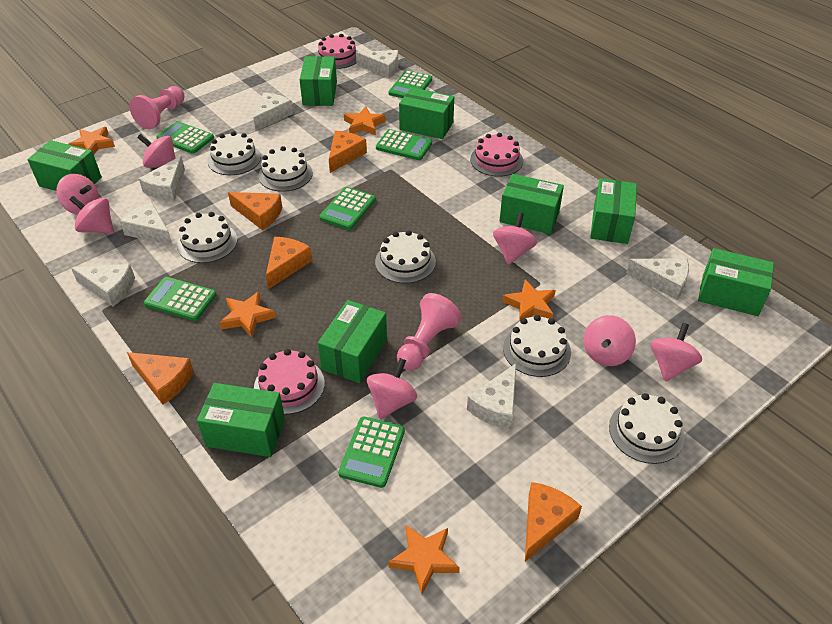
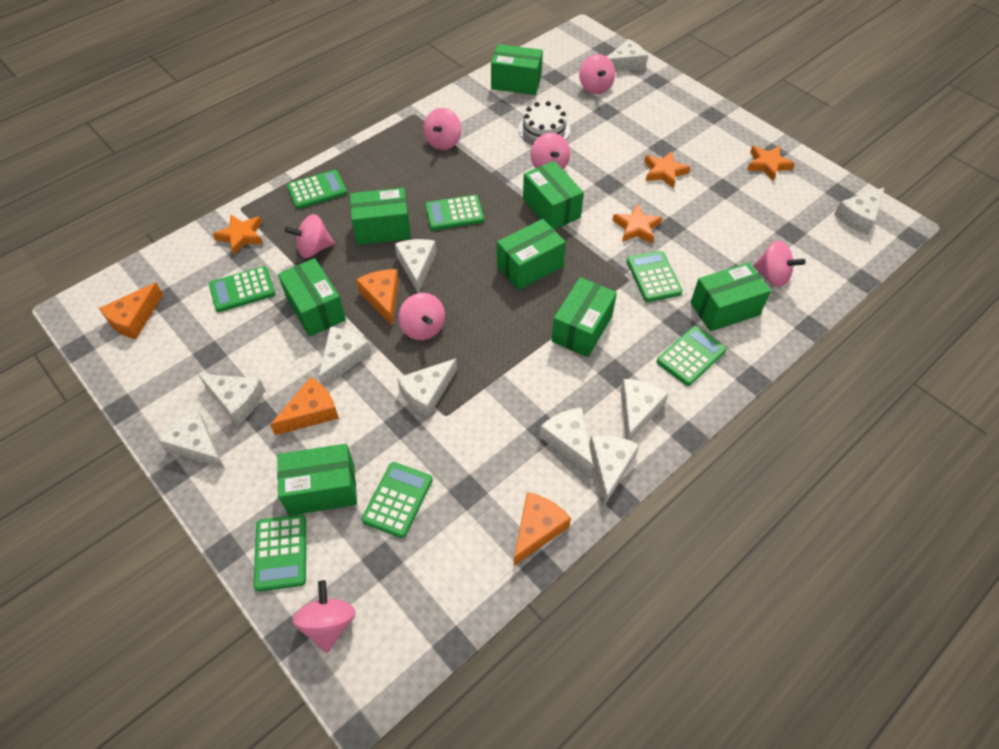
green calculator: [144,277,216,321] [156,121,214,154] [319,187,376,230] [338,417,405,488] [376,129,432,160] [389,70,432,98] = 6 -> [209,266,275,312] [254,514,306,592] [287,170,347,209] [361,462,433,538] [425,195,484,230] [627,251,682,302] [657,326,726,386] = 7
orange cheese: [127,352,194,405] [228,192,282,230] [266,237,312,289] [329,131,367,173] [525,482,582,562] = 5 -> [99,283,163,339] [270,377,339,435] [356,269,399,325] [514,492,571,566] = 4
orange star: [68,127,115,154] [220,291,276,338] [344,106,386,135] [388,525,460,594] [502,279,556,322] = 5 -> [213,214,263,255] [612,204,662,244] [644,151,690,188] [747,146,795,181] = 4
pink cake: [254,349,325,415] [315,34,358,69] [470,133,523,177] = 3 -> none = 0
pink pawn: [129,86,184,129] [397,293,461,370] = 2 -> none = 0
white cake: [177,212,237,263] [207,131,261,175] [258,146,313,192] [375,230,436,284] [503,315,571,377] [609,393,685,464] = 6 -> [518,101,570,145] = 1
white cheese: [71,264,135,306] [120,202,173,246] [139,156,185,201] [253,93,293,131] [356,50,398,78] [467,363,516,429] [626,258,689,300] = 7 -> [158,408,225,469] [198,374,265,425] [319,327,371,387] [394,239,437,293] [397,358,457,417] [539,407,593,475] [589,435,639,506] [608,39,648,72] [621,379,668,441] [834,188,884,235] = 10

